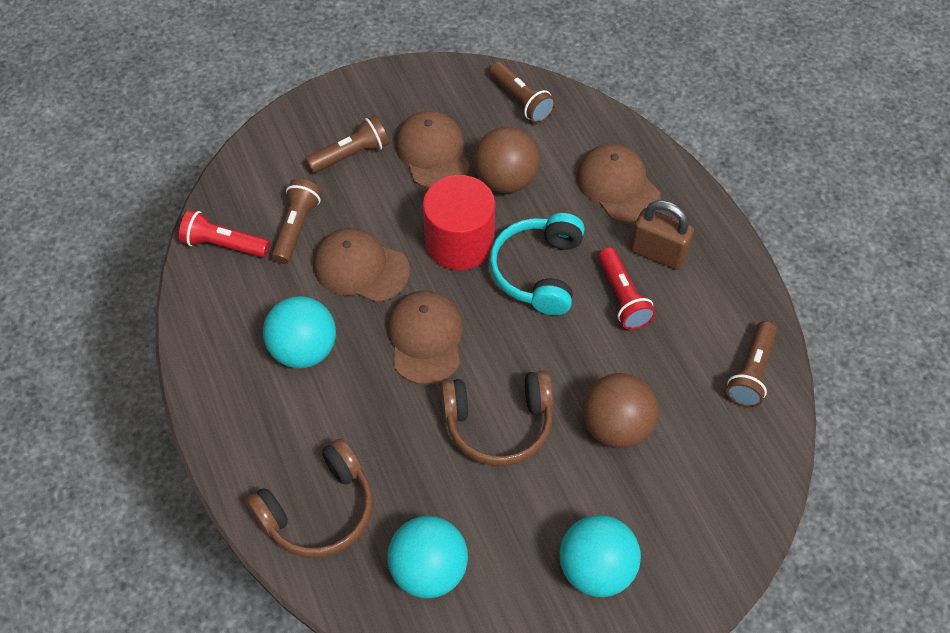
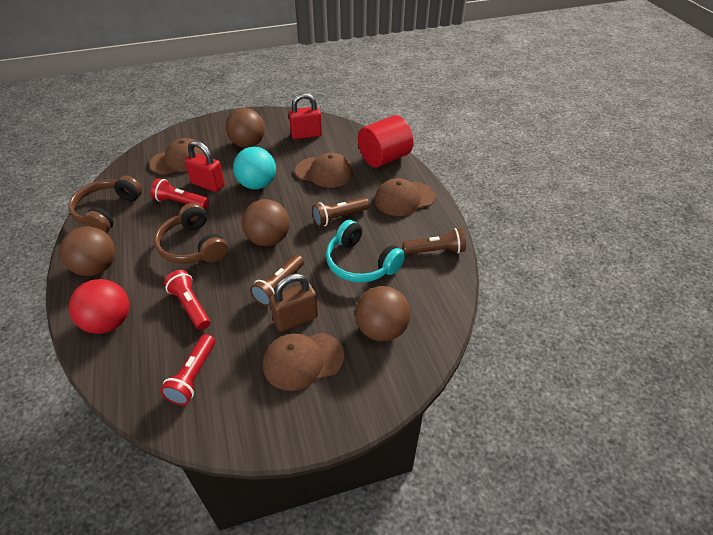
brown ball: [474,127,540,193] [582,373,658,448] = 2 -> [60,226,115,276] [225,108,265,148] [242,199,290,246] [355,286,410,341] = 4
brown flashlight: [272,179,322,264] [305,116,389,173] [489,61,556,123] [726,321,777,408] = 4 -> [250,255,304,306] [312,197,369,227] [403,228,466,255] = 3
red ball: none = 0 -> [69,279,129,334] = 1
red flashlight: [179,210,270,258] [598,247,656,330] = 2 -> [150,178,209,209] [160,334,215,405] [164,270,210,330] = 3
red padlock: none = 0 -> [185,141,225,192] [289,93,322,139] = 2
turquoise ball: [263,296,336,368] [387,516,468,598] [559,515,641,597] = 3 -> [233,147,276,190] = 1

